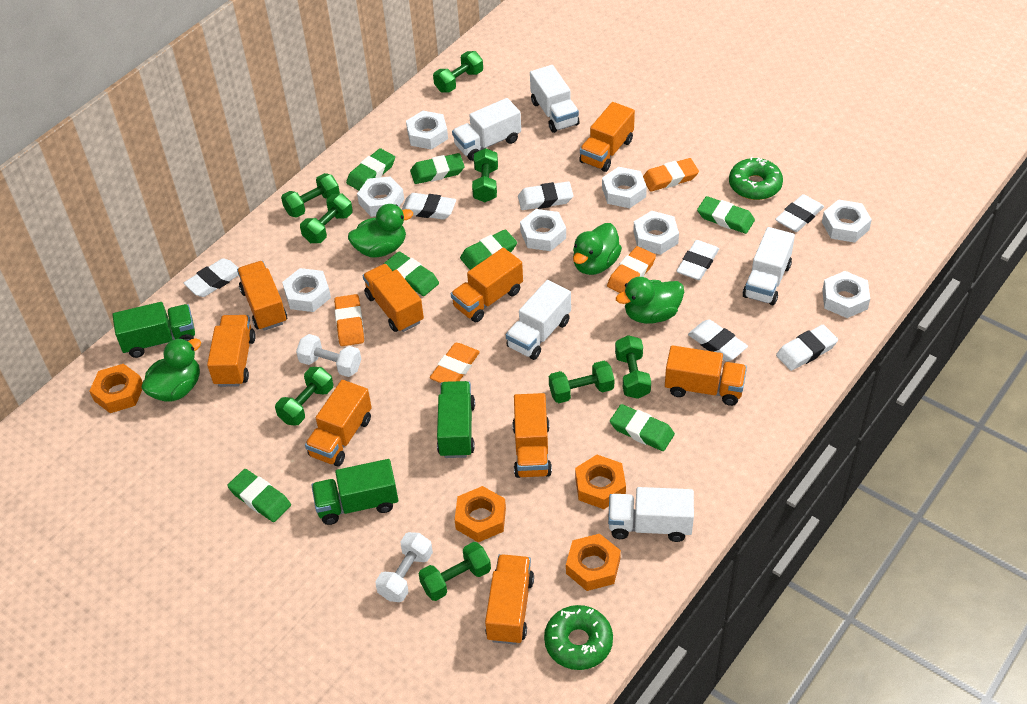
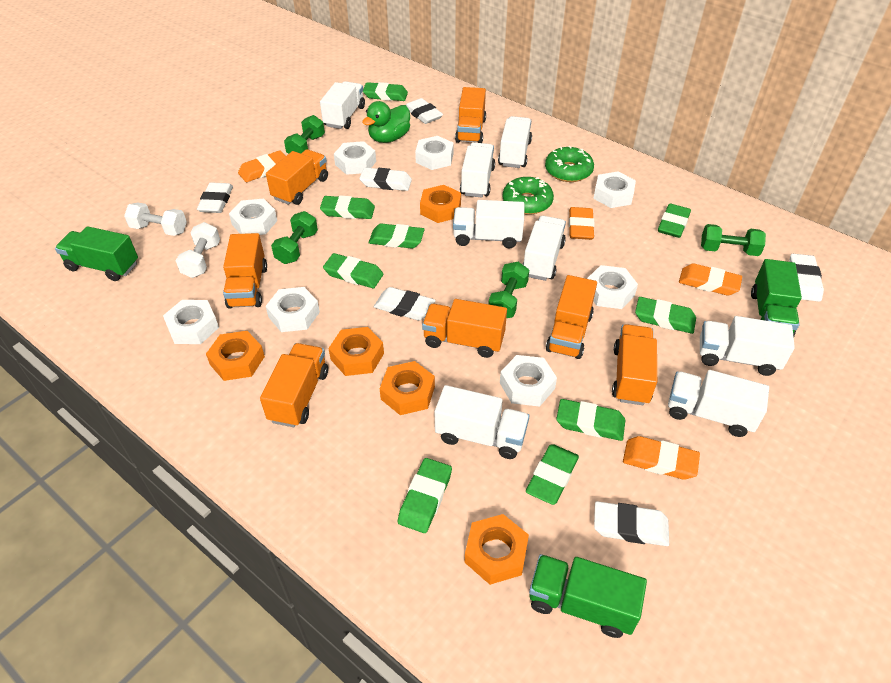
green duck: [141,338,201,402] [348,204,413,257] [573,223,622,275] [616,277,684,324] = 4 -> [362,101,410,143] = 1
green dumbbell: [275,367,333,426] [281,173,340,218] [300,194,353,243] [419,542,491,601] [433,51,483,93] [472,148,498,202] [549,361,614,403] [615,335,651,399] = 8 -> [271,211,318,264] [284,115,325,154] [489,262,529,318] [701,224,766,256] = 4
green eraser: [227,469,291,522] [346,148,395,191] [384,251,439,296] [410,153,465,184] [460,229,517,270] [610,404,675,451] [697,196,755,234] = 7 -> [320,196,375,219] [323,253,383,288] [363,82,408,101] [369,224,425,249] [398,458,452,533] [526,444,579,505] [556,399,625,441] [635,297,696,334] [658,204,691,238] = 9
orange nut: [90,364,143,413] [455,486,506,542] [566,534,621,591] [575,455,626,509] = 4 -> [206,331,265,381] [328,327,384,376] [379,361,435,415] [420,185,461,223] [464,514,529,585] = 5
orange truck: [207,315,256,387] [237,261,287,331] [305,380,372,466] [363,264,424,332] [451,248,523,322] [485,554,534,645] [512,393,552,478] [579,102,635,172] [665,345,747,406] = 9 -> [223,233,267,308] [260,343,328,427] [266,149,328,205] [422,299,507,358] [455,87,486,143] [546,275,597,359] [612,324,657,405] = 7
white eraser: [184,258,239,297] [401,193,456,220] [518,182,573,210] [676,240,719,280] [688,319,748,361] [775,194,824,232] [776,325,838,371] = 7 -> [197,182,233,213] [359,167,412,191] [374,287,436,321] [406,98,443,124] [594,501,669,546] [789,254,824,302] = 6
white truck: [452,98,521,161] [506,280,571,360] [530,65,579,133] [608,487,694,542] [743,227,795,305] = 5 -> [320,81,365,129] [435,385,529,459] [453,200,524,248] [460,142,495,197] [498,116,532,168] [522,216,566,281] [668,370,769,437] [700,316,795,376] = 8

